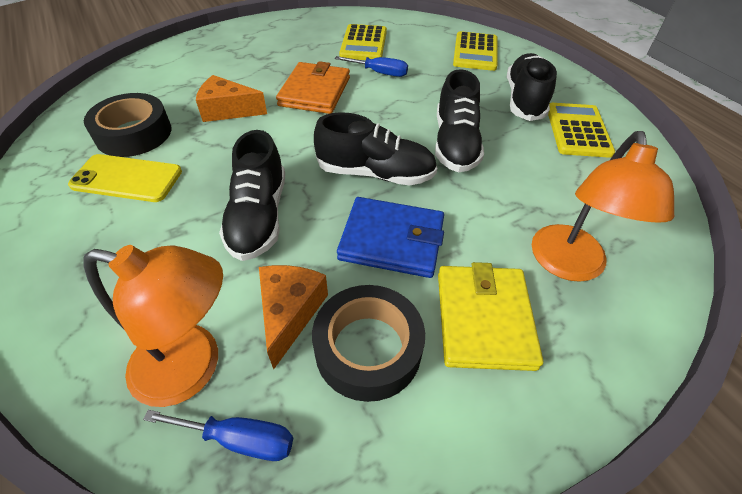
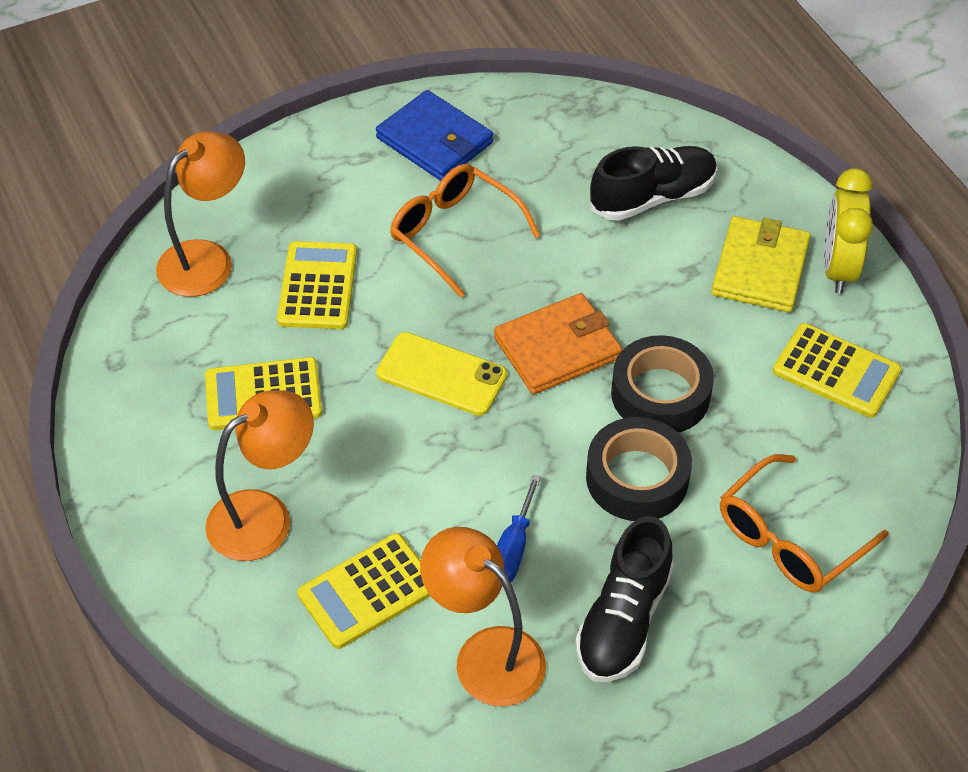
black shoe: [219,130,285,261] [314,112,437,186] [435,69,484,172] [507,53,557,121] = 4 -> [575,516,674,682] [590,146,718,221] = 2
blue screwdriver: [143,410,293,461] [335,56,408,77] = 2 -> [497,474,541,582] = 1
orange cheese: [196,75,267,122] [259,265,328,369] = 2 -> none = 0
orange glasses: none = 0 -> [390,164,540,298] [720,454,888,593] = 2
orange lamp: [84,245,223,407] [532,131,674,282] = 2 -> [156,131,245,297] [205,390,314,561] [420,527,546,706] = 3
yellow calculator: [339,24,387,60] [453,31,498,71] [548,103,615,158] = 3 -> [205,357,322,430] [277,241,357,329] [297,533,430,649] [773,323,901,418] = 4
yellow clock: none = 0 -> [824,168,873,294] = 1

